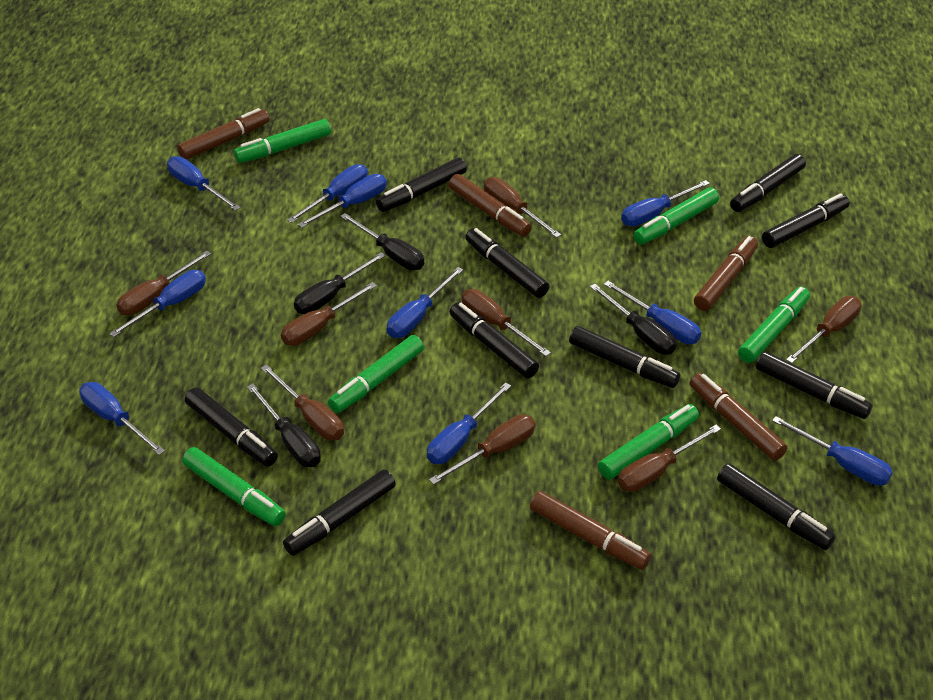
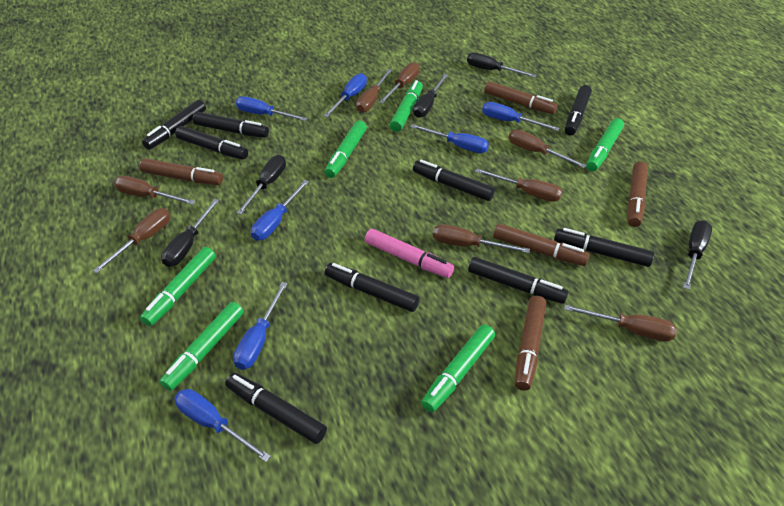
black marker: [185,388,278,467] [283,469,396,556] [376,158,467,212] [450,302,539,378] [465,228,549,298] [569,326,680,388] [717,463,836,550] [730,154,806,212] [756,352,873,419] [762,193,849,248] = 10 -> [142,100,206,150] [175,126,248,160] [193,112,269,138] [225,373,327,444] [325,263,420,312] [413,160,495,201] [468,257,569,304] [554,228,654,267] [565,85,592,135] = 9
black screwdriver: [247,384,321,467] [294,252,386,314] [340,213,424,270] [590,284,677,355] = 4 -> [161,199,219,267] [237,155,286,215] [413,74,448,118] [467,53,537,78] [683,220,712,290] = 5
blue screwdriver: [79,382,165,455] [109,270,206,337] [167,156,240,211] [287,164,368,223] [298,174,387,228] [387,267,463,338] [427,382,511,464] [604,281,701,344] [621,180,710,226] [772,416,893,486] = 10 -> [174,389,271,462] [233,282,288,370] [236,96,308,121] [251,180,309,241] [324,73,367,117] [410,124,489,153] [482,102,560,131] = 7
pink marker: none = 0 -> [365,229,454,278] = 1

